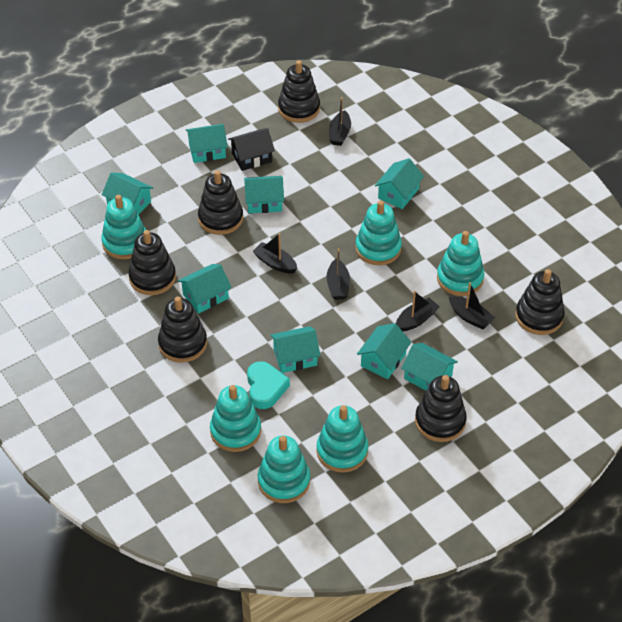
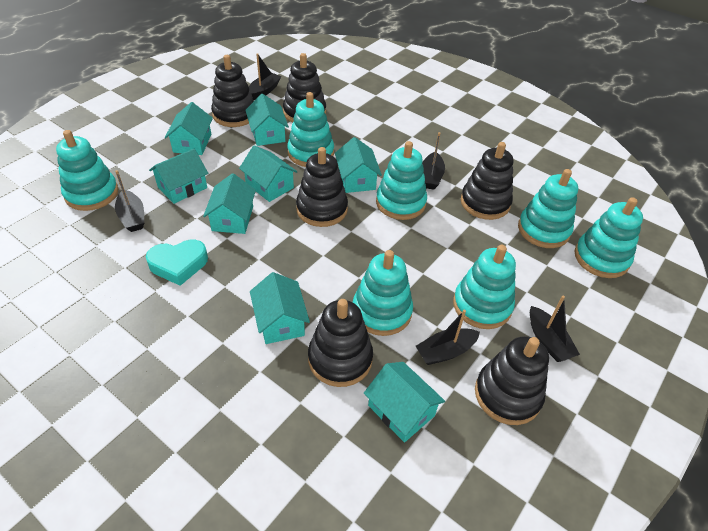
black house: [228,128,275,171] = 1 -> none = 0
turquoise stacking toy: [101,195,146,259] [210,385,261,452] [258,435,310,503] [316,405,368,473] [355,201,402,265] [437,231,484,296] = 6 -> [56,130,118,211] [287,92,334,167] [353,250,413,336] [376,141,427,220] [453,245,516,329] [518,169,578,248] [575,197,643,278] = 7

